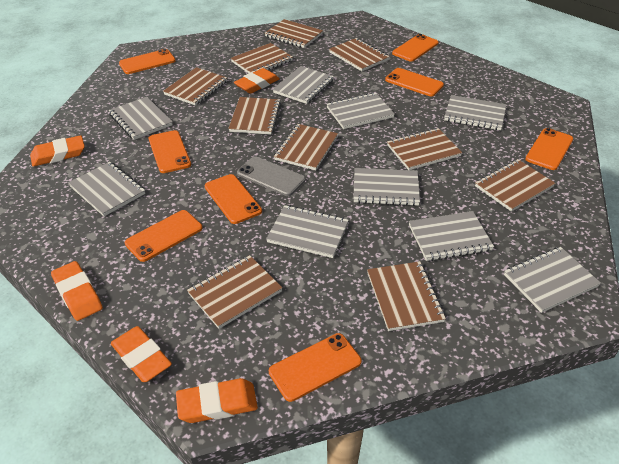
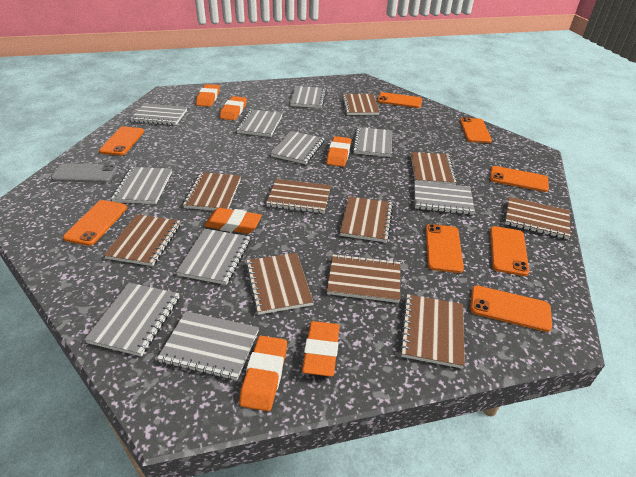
grey notebook: [68,162,145,216] [109,97,172,140] [266,205,349,258] [273,66,334,104] [327,92,395,129] [353,168,420,206] [409,211,494,261] [444,95,506,130] [504,247,601,313] = 9 -> [84,283,180,356] [111,167,172,204] [130,104,187,126] [157,311,259,380] [176,229,250,285] [236,109,283,137] [271,131,324,164] [290,86,326,108] [352,127,392,157] [414,181,475,215] = 10
orange eraser: [30,135,85,167] [51,261,103,321] [111,326,172,382] [176,378,258,423] [234,68,280,94] = 5 -> [196,84,220,107] [204,208,262,234] [220,96,247,121] [239,336,287,411] [302,321,340,377] [326,136,351,167] = 6

